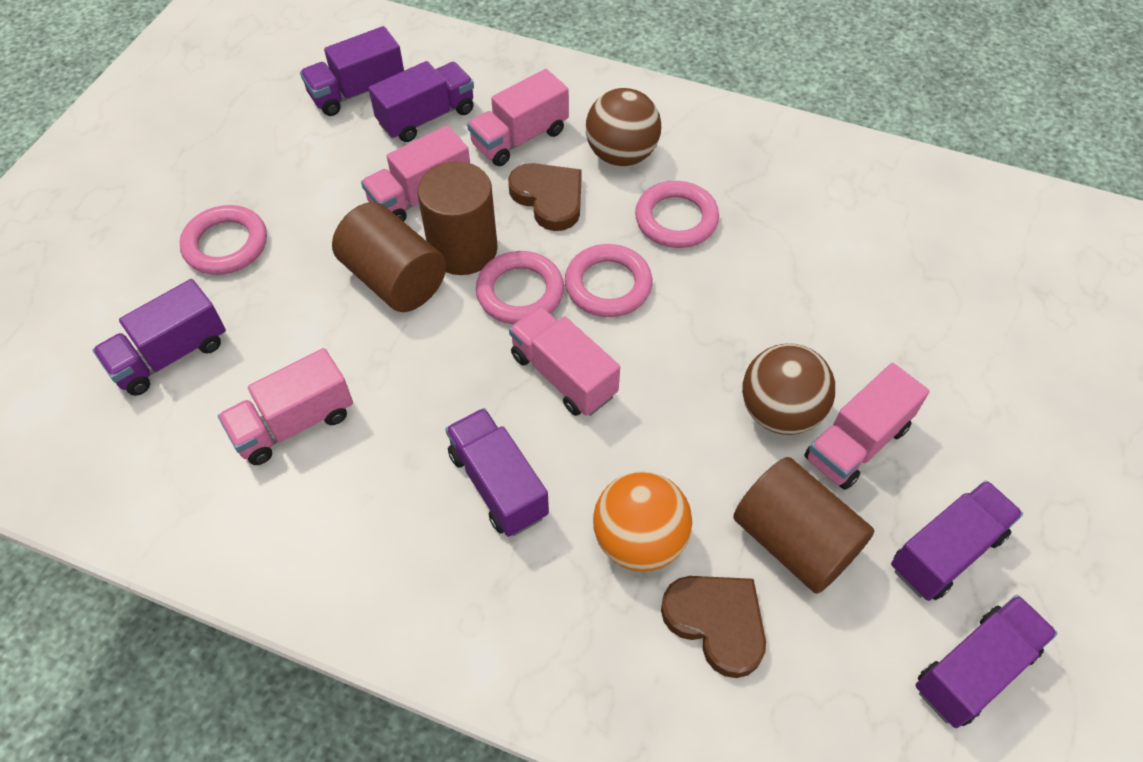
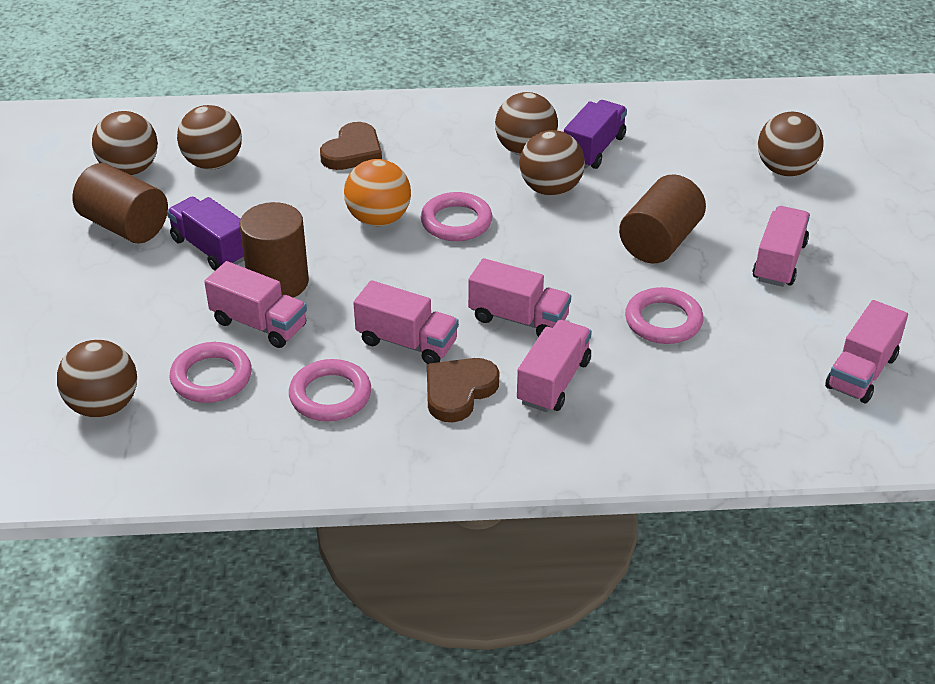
brown ball: [586,88,661,166] [742,344,835,435] = 2 -> [57,340,137,418] [92,111,158,175] [177,105,242,169] [495,92,558,155] [520,130,585,196] [758,112,824,176] = 6
pink truck: [218,348,353,465] [361,125,470,222] [467,69,569,166] [509,306,620,416] [804,363,930,490] = 5 -> [204,261,307,348] [353,280,459,364] [468,258,571,337] [517,320,592,412] [753,206,810,287] [825,300,908,403] = 6
purple truck: [93,279,226,396] [300,26,404,116] [368,61,474,142] [445,408,549,537] [891,480,1023,601] [915,595,1058,728] = 6 -> [167,197,244,271] [564,100,627,169] = 2

